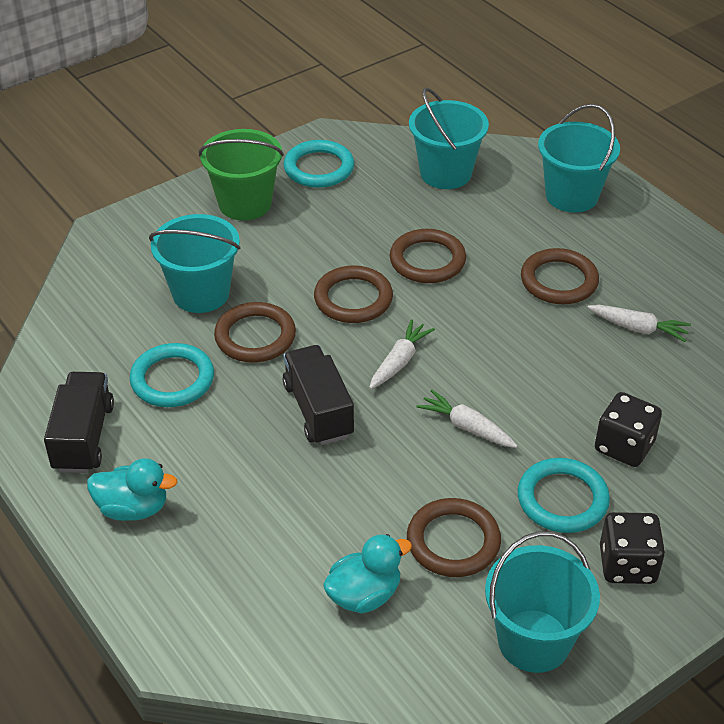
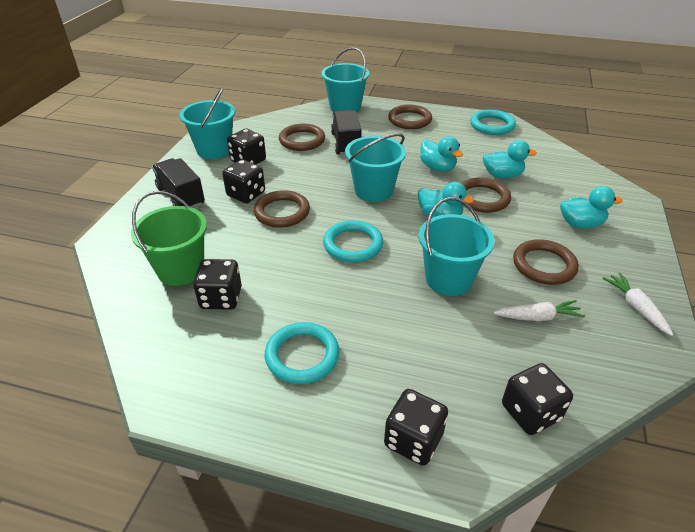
black dice: [595,392,662,467] [600,512,665,584] = 2 -> [193,259,242,310] [222,159,265,203] [227,129,266,164] [384,389,448,466] [502,363,573,435] = 5
turquoise duck: [87,458,178,521] [323,534,412,613] = 2 -> [418,182,474,218] [420,136,463,172] [483,140,537,179] [560,186,623,229] = 4
white carrot: [369,319,435,389] [416,390,518,448] [587,305,691,342] = 3 -> [494,300,585,321] [603,273,673,336] = 2

